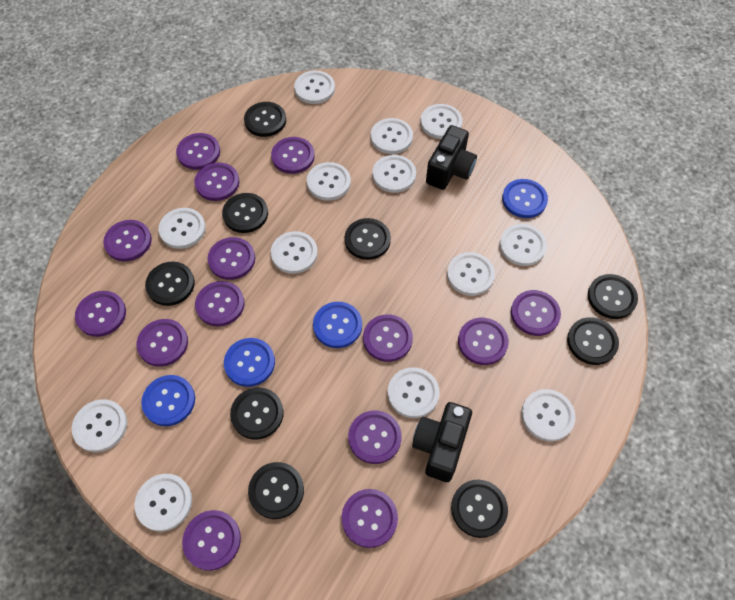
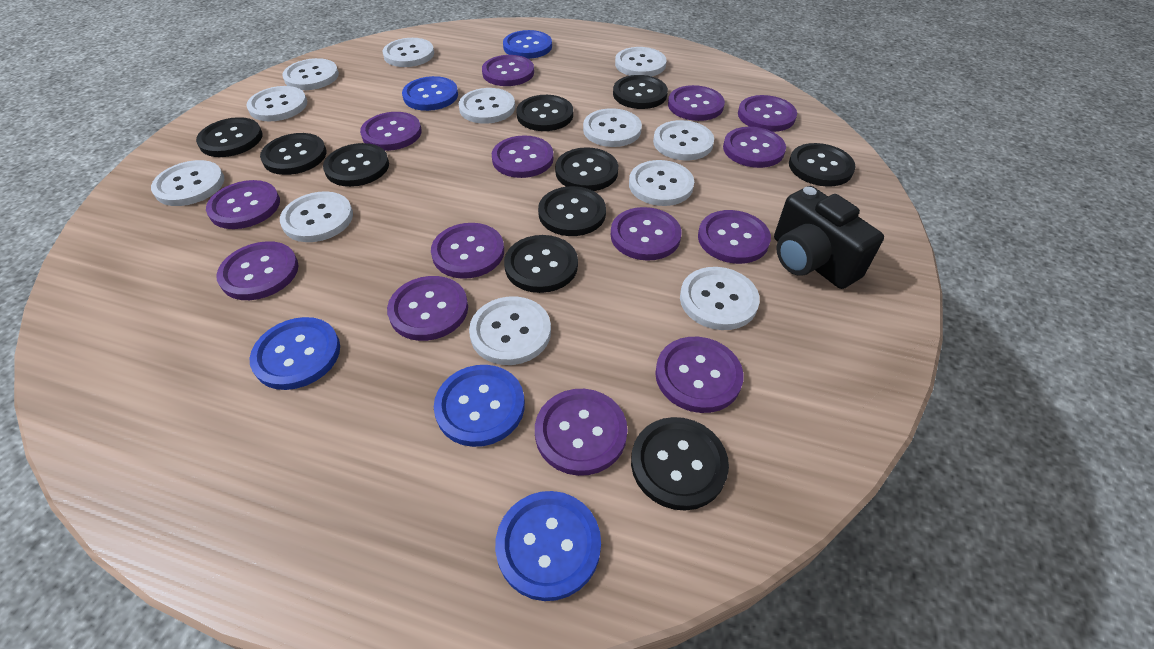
black button: [145,262,195,306] [222,193,268,233] [230,387,284,440] [244,102,286,137] [248,462,304,519] [345,218,391,260] [451,480,508,538] [567,317,619,365] [588,274,638,319] = 9 -> [196,117,263,157] [260,133,326,175] [323,143,389,187] [504,235,578,293] [517,95,573,131] [538,186,606,236] [555,147,618,191] [613,75,668,109] [631,417,729,511] [789,143,856,187] = 10
black camera: [412,402,472,482] [426,125,477,190] = 2 -> [774,186,884,289] = 1
blue button: [141,375,195,426] [224,338,275,387] [313,302,362,348] [502,179,548,218] = 4 -> [250,317,340,390] [402,76,458,111] [434,365,525,447] [495,491,601,601] [503,30,552,59] = 5
white button: [72,399,127,452] [134,474,192,531] [159,208,206,249] [271,231,318,274] [294,71,335,104] [307,162,351,201] [371,118,413,154] [372,155,416,193] [388,367,440,418] [420,104,463,139] [447,252,495,296] [500,224,547,266] [521,389,576,441] = 13 -> [151,160,224,206] [247,86,307,121] [280,191,353,242] [282,58,339,90] [382,38,434,67] [459,88,515,124] [469,296,551,365] [583,108,642,147] [615,47,667,76] [629,160,694,206] [653,120,714,160] [680,267,760,330] = 12

